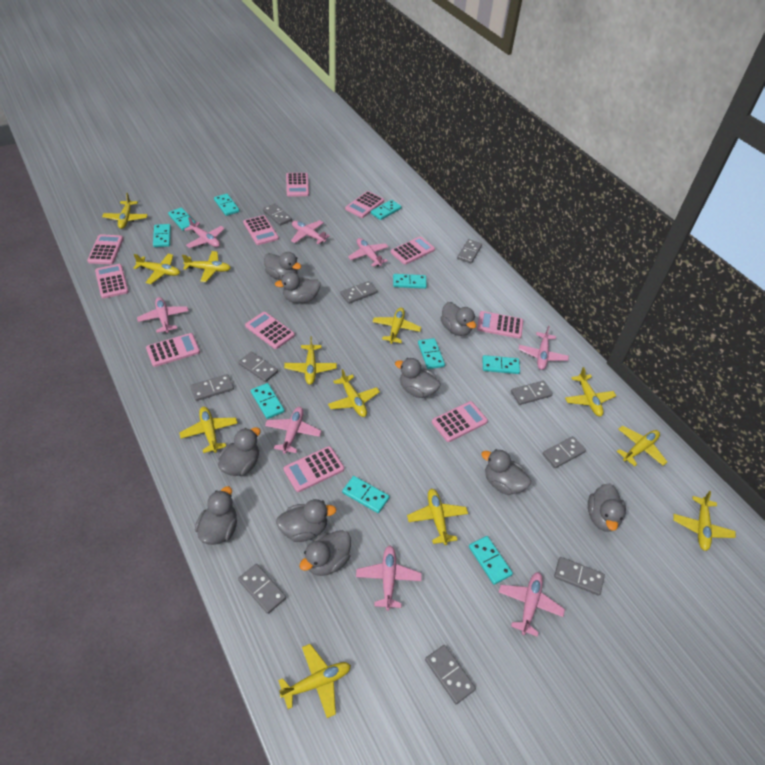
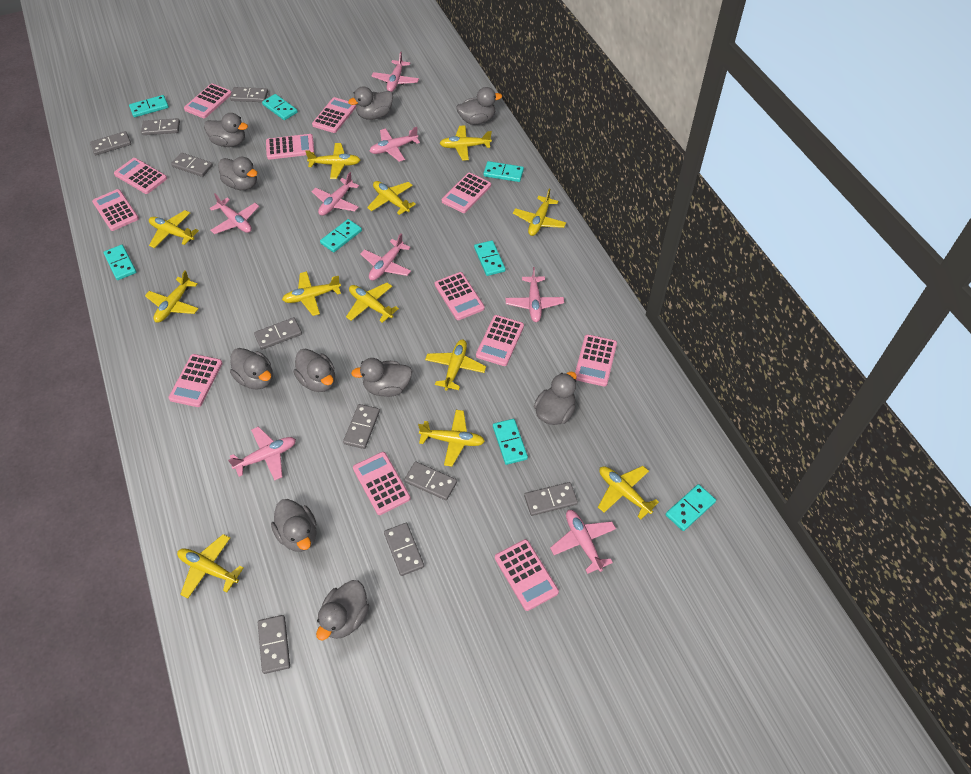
pink calculator: [87,234,123,264] [95,264,129,299] [146,333,200,367] [243,215,279,245] [245,312,295,349] [284,446,344,492] [286,173,309,197] [345,191,384,218] [391,236,435,265] [432,401,488,442] [477,311,523,339] = 11 -> [92,189,139,231] [114,158,167,194] [168,354,223,407] [184,84,232,118] [266,134,315,160] [312,97,356,133] [353,452,411,515] [435,272,485,320] [442,173,491,213] [476,315,524,366] [495,539,559,611] [575,334,617,387] = 12
turquoise domino: [153,224,171,247] [168,207,196,231] [214,194,240,216] [251,383,285,419] [342,476,390,513] [371,200,402,220] [393,274,427,289] [418,338,445,369] [469,536,513,585] [482,355,520,374] = 10 -> [103,245,136,280] [129,95,169,117] [262,94,298,120] [320,219,362,252] [474,240,506,276] [483,161,524,182] [493,419,528,465] [666,484,716,531] = 8

